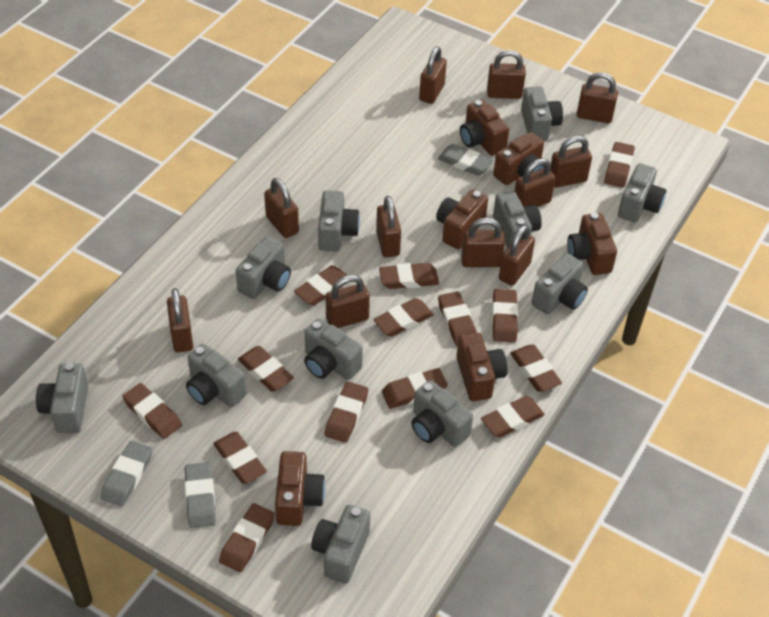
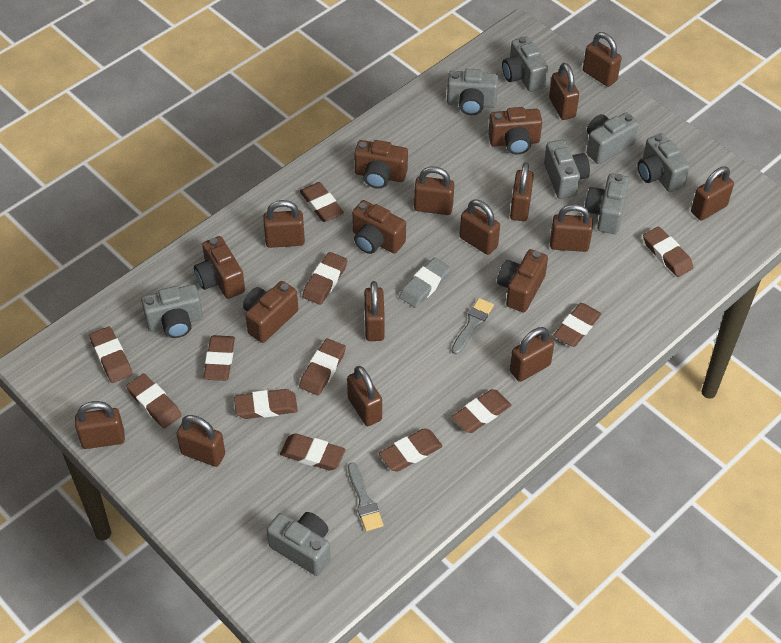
brown eraser: [122,383,182,439] [213,432,267,484] [219,503,275,572] [238,346,294,391] [294,265,347,306] [324,381,368,443] [373,298,434,337] [379,263,439,289] [382,368,448,409] [438,291,477,346] [481,396,545,438] [492,289,518,343] [510,345,562,392] [604,142,635,188] = 14 -> [89,327,132,383] [126,373,182,428] [203,335,235,381] [234,389,298,419] [280,433,345,470] [299,338,346,396] [300,182,344,222] [302,252,348,305] [379,428,443,472] [452,389,511,433] [553,303,601,347] [643,227,693,277] = 12
brown padlock: [167,288,193,353] [264,178,299,238] [326,275,370,328] [376,196,401,258] [419,46,447,104] [461,218,505,267] [487,50,526,99] [499,225,535,286] [515,158,556,207] [550,136,592,188] [577,72,618,123] = 11 -> [75,401,125,449] [177,415,225,467] [263,200,305,248] [347,366,382,426] [364,281,385,341] [414,166,454,215] [459,200,500,255] [510,162,534,221] [510,327,554,382] [549,63,579,120] [550,204,593,252] [583,32,622,87] [691,166,734,221] = 13
grey brush: none = 0 -> [348,462,384,531] [452,298,494,355] = 2
grey camera: [36,363,88,433] [186,344,247,407] [236,236,291,299] [304,319,363,380] [311,505,370,584] [318,190,360,251] [411,380,473,447] [493,191,542,248] [521,86,563,141] [532,253,588,315] [618,163,666,222] = 11 -> [141,284,203,338] [267,512,331,576] [447,69,498,115] [502,36,548,92] [544,140,590,199] [585,173,629,234] [586,112,639,164] [638,133,690,192] = 8
grey eraser: [101,441,152,506] [185,462,216,528] [438,144,494,176] = 3 -> [399,257,451,308] = 1

